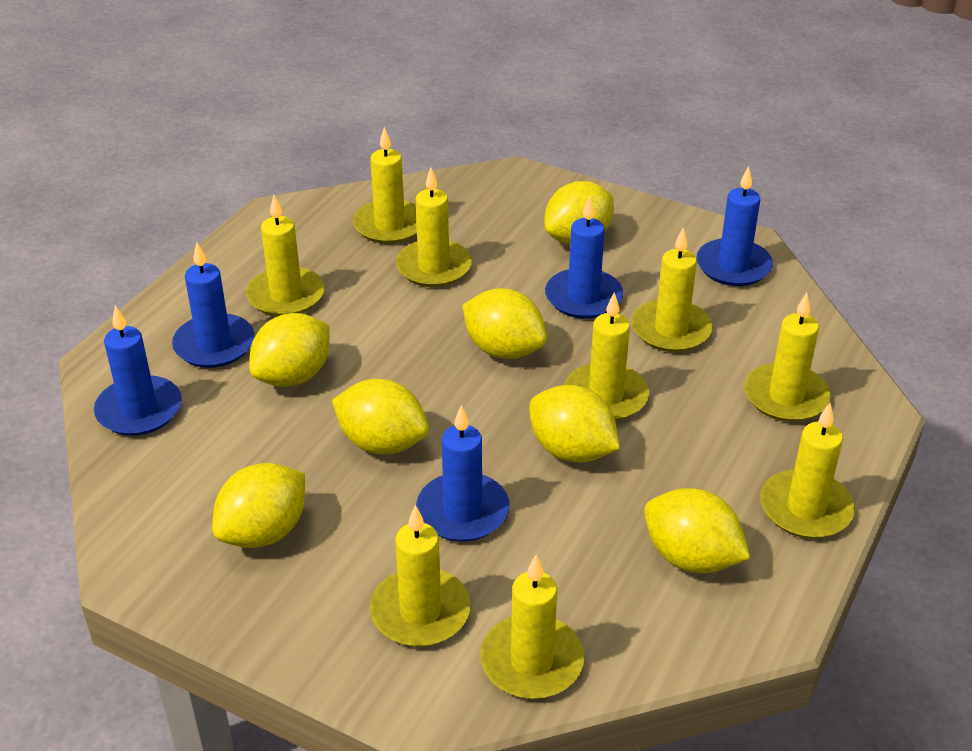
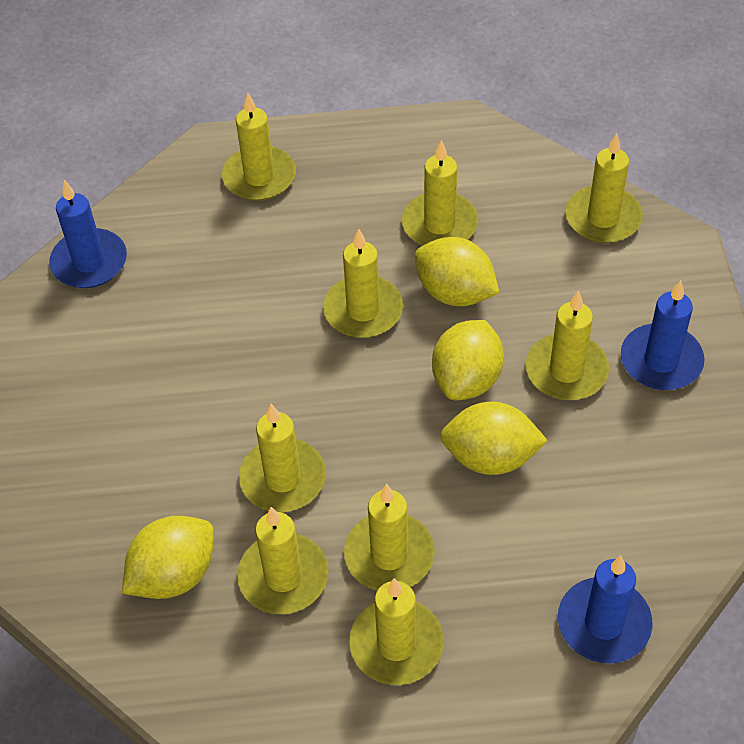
blue candle: [94,305,182,436] [172,243,255,368] [416,405,510,542] [545,197,623,319] [696,166,773,286] = 5 -> [49,180,127,288] [558,556,652,664] [621,280,705,390] = 3
yellow lemon: [212,463,305,548] [249,313,329,387] [332,379,429,454] [462,288,547,359] [529,385,620,463] [544,181,614,245] [644,488,750,573] = 7 -> [122,516,214,599] [414,237,499,306] [432,320,504,400] [440,401,548,475] = 4

